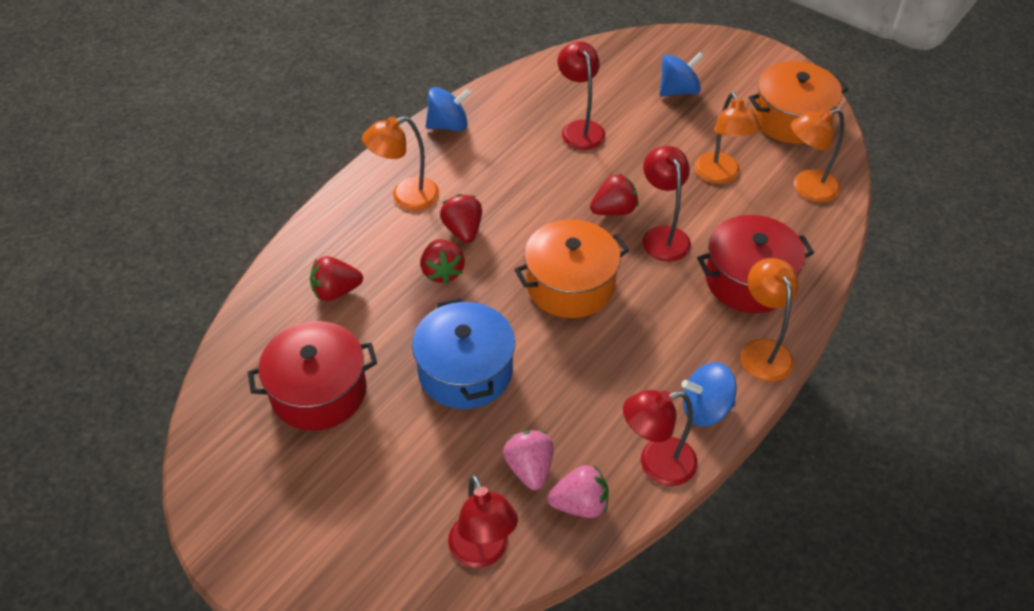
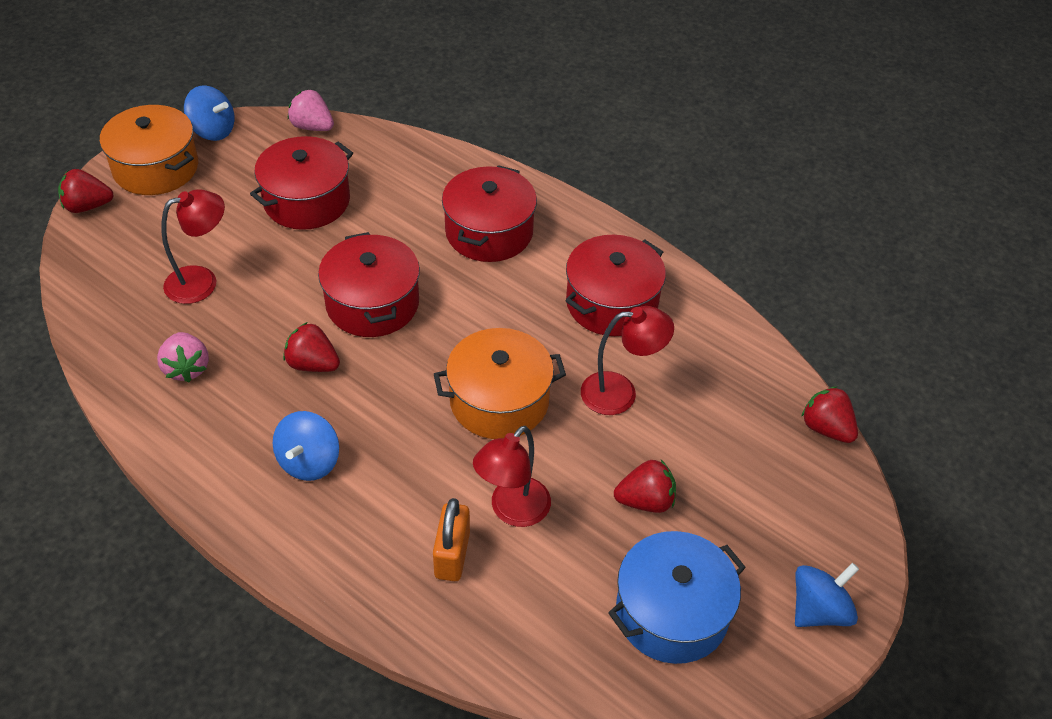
orange lamp: [362,116,439,210] [694,92,761,184] [740,258,799,382] [791,108,844,202] = 4 -> none = 0
orange padlock: none = 0 -> [433,498,470,581] = 1
red lamp: [448,475,518,568] [557,41,606,150] [623,390,698,486] [643,146,691,262] = 4 -> [161,189,225,304] [473,426,551,527] [581,306,674,415] = 3
red pot: [248,321,377,431] [697,215,814,313] = 2 -> [250,136,353,230] [318,232,420,337] [442,165,537,262] [565,235,666,336] = 4

